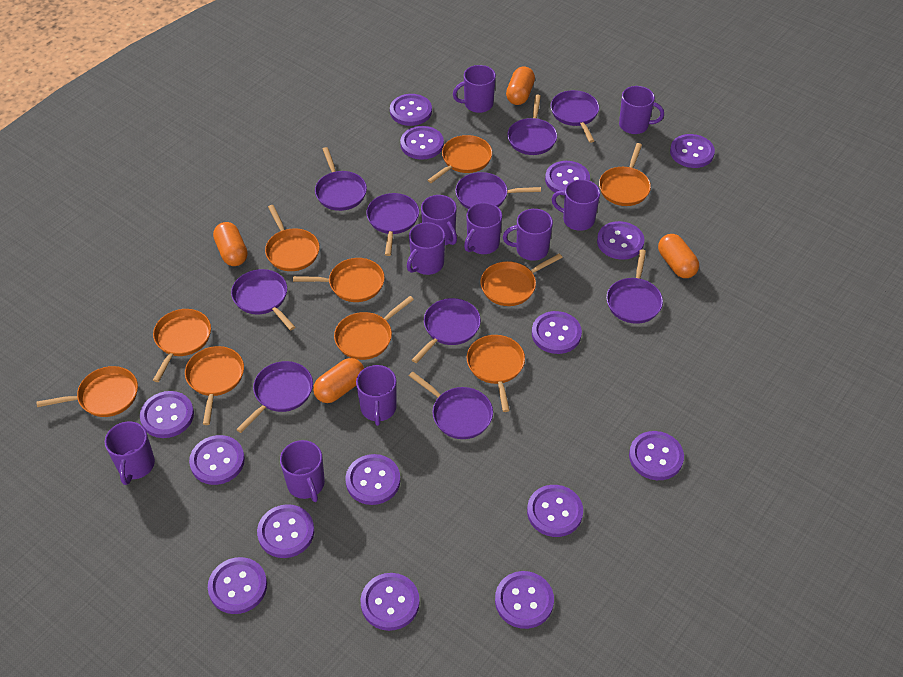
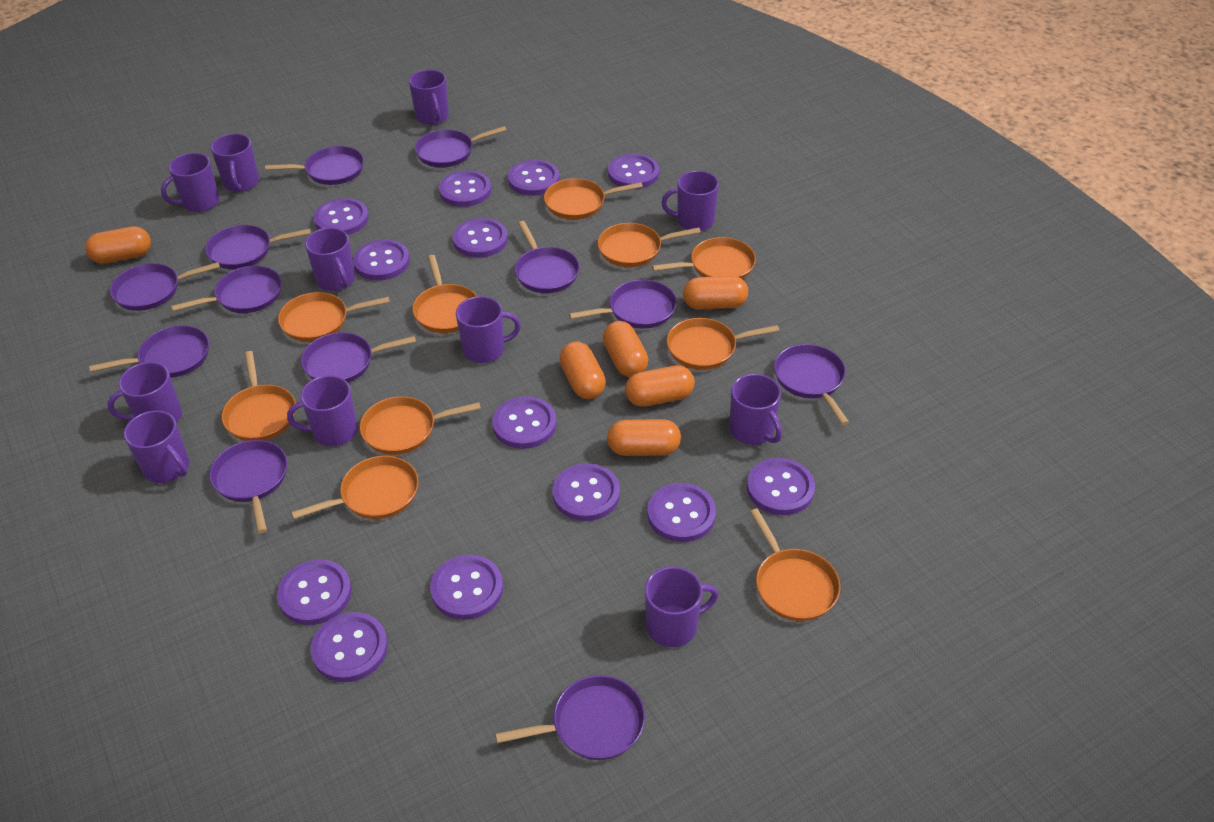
orange capsule: [213,222,248,266] [313,358,364,403] [506,66,535,105] [658,234,699,278] = 4 -> [85,226,151,264] [559,341,606,399] [603,321,648,377] [607,419,681,456] [625,365,695,407] [683,276,748,310] = 6
purple button: [140,391,194,438] [189,435,245,485] [208,557,267,614] [257,504,314,558] [345,454,400,505] [360,573,420,631] [390,94,432,126] [400,126,444,160] [495,571,554,629] [527,485,583,537] [532,311,582,354] [545,161,590,196] [597,221,644,260] [629,431,684,480] [670,134,715,168] = 15 -> [277,559,352,625] [311,612,388,682] [314,198,369,235] [353,239,410,281] [430,555,503,620] [439,170,491,207] [453,218,508,258] [492,396,557,449] [508,160,560,196] [552,463,620,521] [608,154,659,189] [647,483,716,542] [747,458,815,515] = 13
purple mug: [105,421,155,485] [280,440,325,502] [356,365,397,426] [407,222,445,275] [421,195,457,245] [453,65,496,113] [464,203,502,254] [503,209,553,261] [552,180,600,231] [619,86,664,134] = 10 -> [107,362,182,423] [124,410,189,483] [161,153,219,212] [211,133,259,192] [287,375,358,446] [305,228,355,291] [409,70,449,125] [456,296,521,363] [645,566,719,647] [661,171,719,231] [729,374,782,445] = 11
purple pan: [231,269,295,331] [236,361,313,433] [315,147,367,211] [366,193,419,256] [409,371,493,439] [412,298,481,363] [455,172,541,209] [507,95,557,155] [551,90,599,143] [607,249,663,324] = 10 -> [89,326,209,378] [110,262,220,311] [171,266,282,313] [205,225,311,269] [209,440,287,533] [265,146,364,185] [301,332,416,383] [415,126,507,168] [495,675,645,760] [514,221,580,293] [569,280,677,329] [774,344,849,425] = 12

